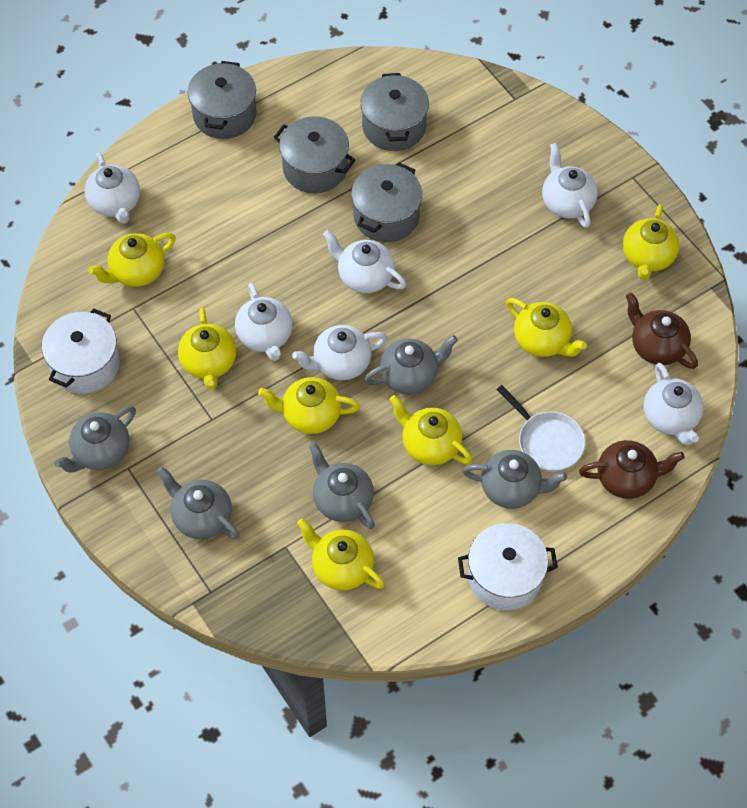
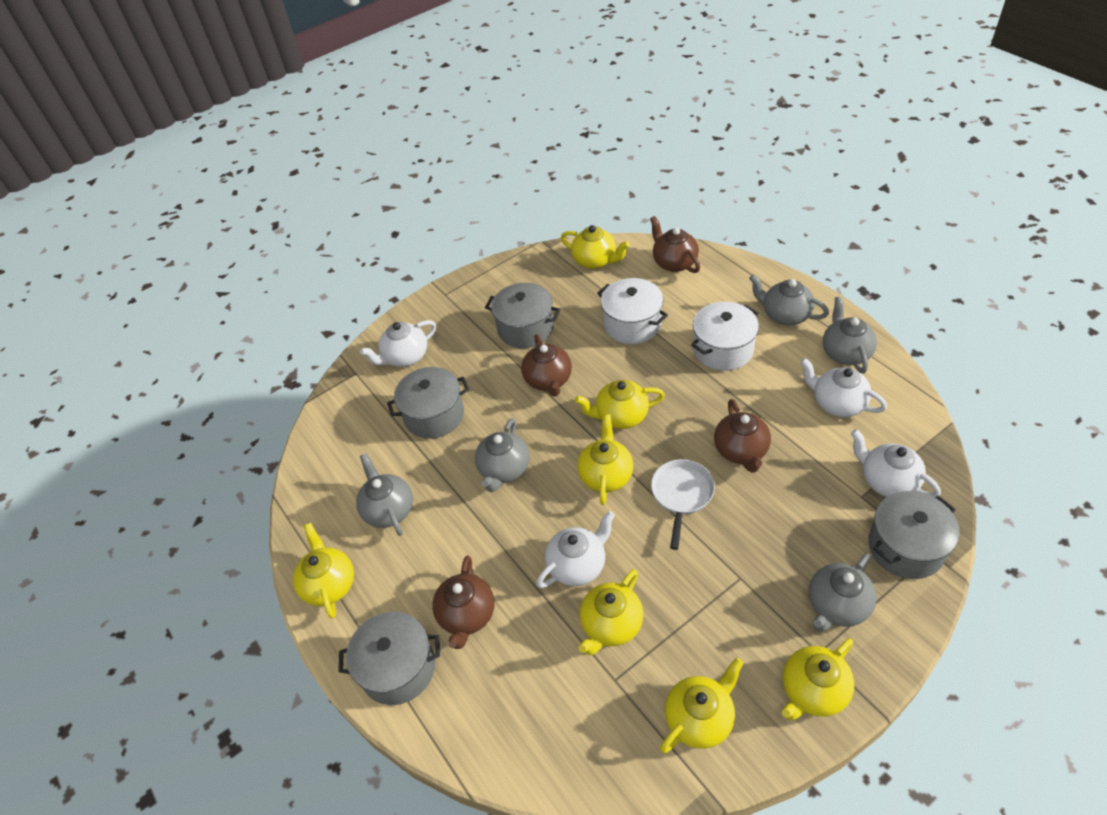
brown teapot: [579,440,685,499] [626,292,698,369] = 2 -> [432,556,495,649] [521,334,572,396] [650,216,700,273] [714,399,771,473] = 4
white teapot: [85,153,140,224] [235,283,293,361] [292,325,388,380] [323,230,406,293] [542,143,598,228] [644,363,703,446] = 6 -> [360,320,436,367] [536,511,615,588] [800,358,887,417] [851,429,941,497] = 4

